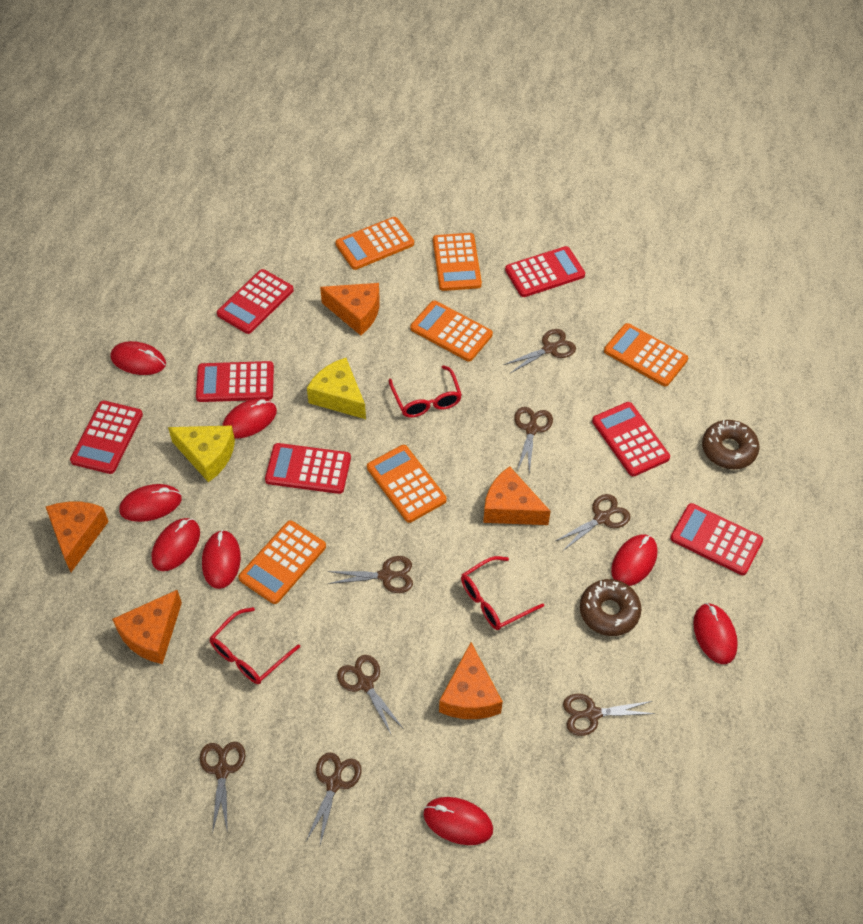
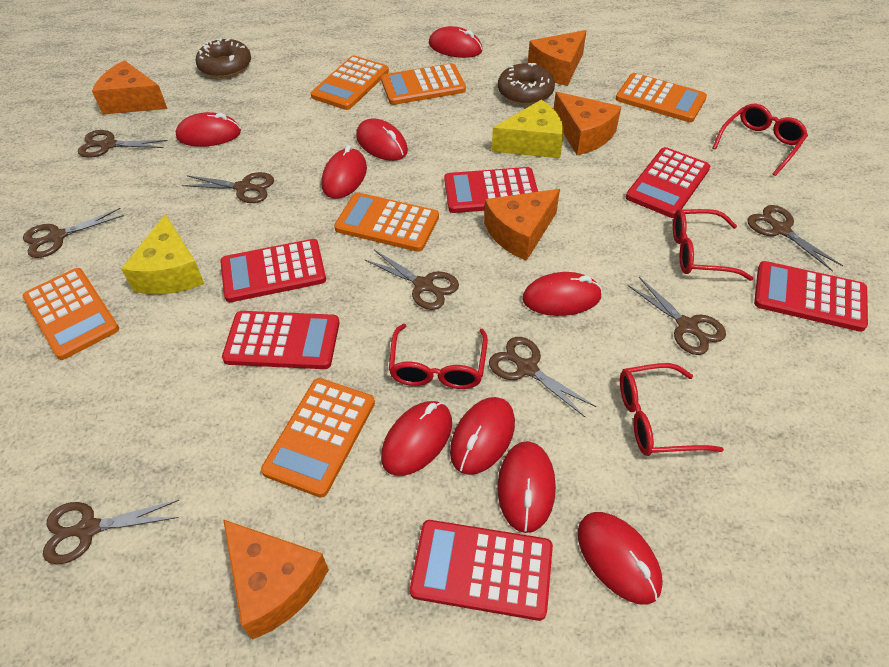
red calculator: [70,401,143,474] [196,361,274,402] [217,269,294,334] [265,443,351,494] [505,246,585,297] [592,402,670,477] [670,503,763,575] = 7 -> [220,239,326,302] [222,311,340,369] [410,520,553,621] [444,167,538,213] [626,147,710,218] [754,261,868,332] = 6
red glasses: [210,607,300,684] [389,365,462,417] [461,556,544,630] = 3 -> [389,324,488,389] [620,363,724,456] [673,209,754,281] [713,104,808,176] = 4
red mouse: [111,341,166,375] [119,484,182,522] [152,518,200,571] [202,530,241,589] [222,398,277,439] [423,797,493,845] [611,535,658,586] [693,603,738,664] = 8 -> [175,112,241,147] [321,145,367,199] [356,118,408,161] [381,401,452,476] [429,26,483,58] [450,397,515,475] [497,441,556,533] [522,272,602,316] [578,512,663,604] = 9

